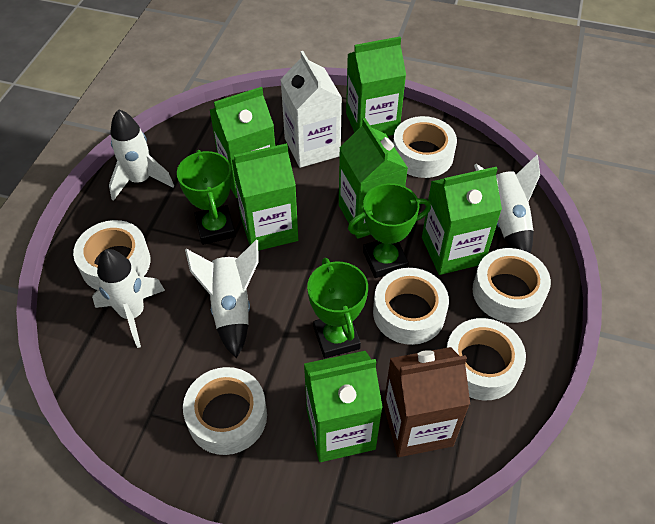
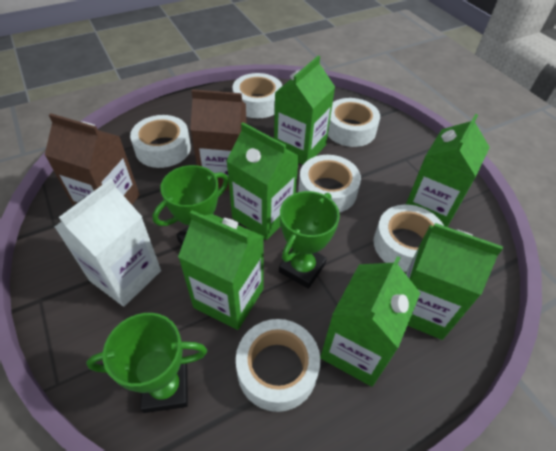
brown carton: [384,347,470,457] = 1 -> [45,113,140,205] [190,89,247,191] = 2
white rocket: [92,249,165,348] [109,109,174,201] [185,240,259,358] [474,155,540,253] = 4 -> none = 0

